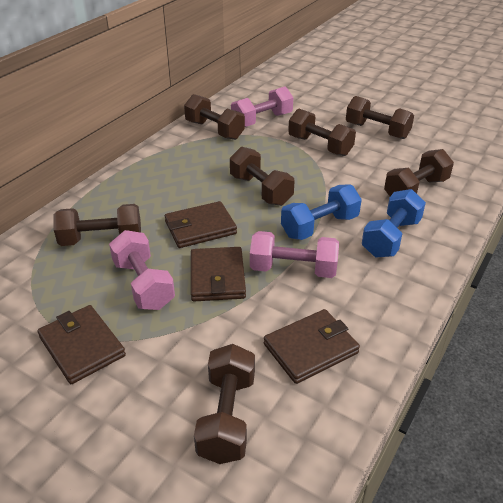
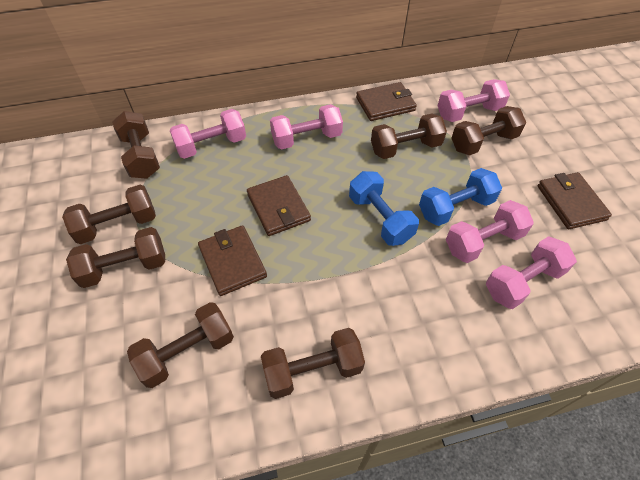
pink dumbbell: [109,230,175,310] [231,87,293,127] [250,231,339,278] = 3 -> [170,109,246,159] [270,104,343,150] [438,79,510,122] [446,200,534,263] [486,236,577,309] = 5

